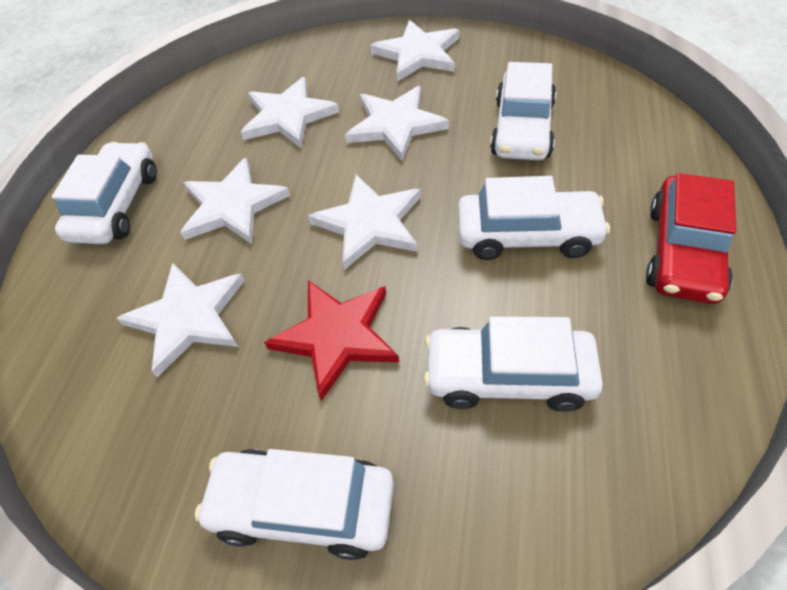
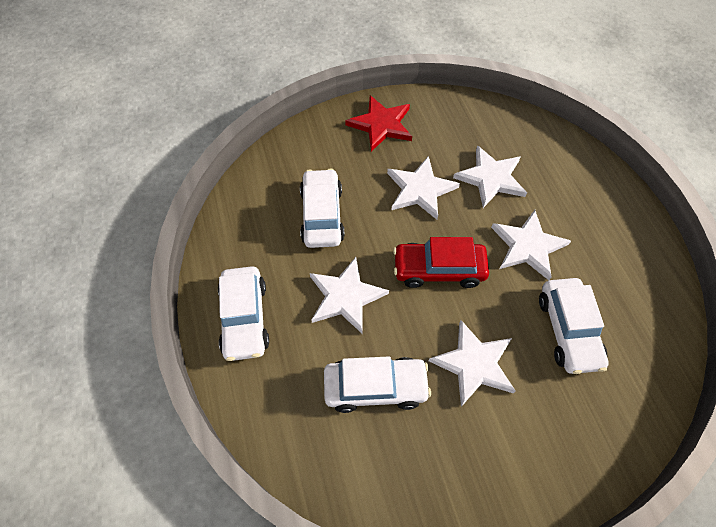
white car: [52,142,157,244] [195,449,394,560] [424,316,603,412] [458,176,610,260] [490,62,556,160] = 5 -> [218,266,269,361] [300,168,345,248] [324,356,431,413] [539,278,609,374] = 4
white star: [117,262,245,377] [180,158,290,244] [241,77,339,148] [308,175,421,270] [345,86,449,161] [370,20,459,82] = 6 -> [310,257,389,334] [387,156,460,220] [429,320,516,407] [453,146,527,208] [491,210,571,280] = 5

